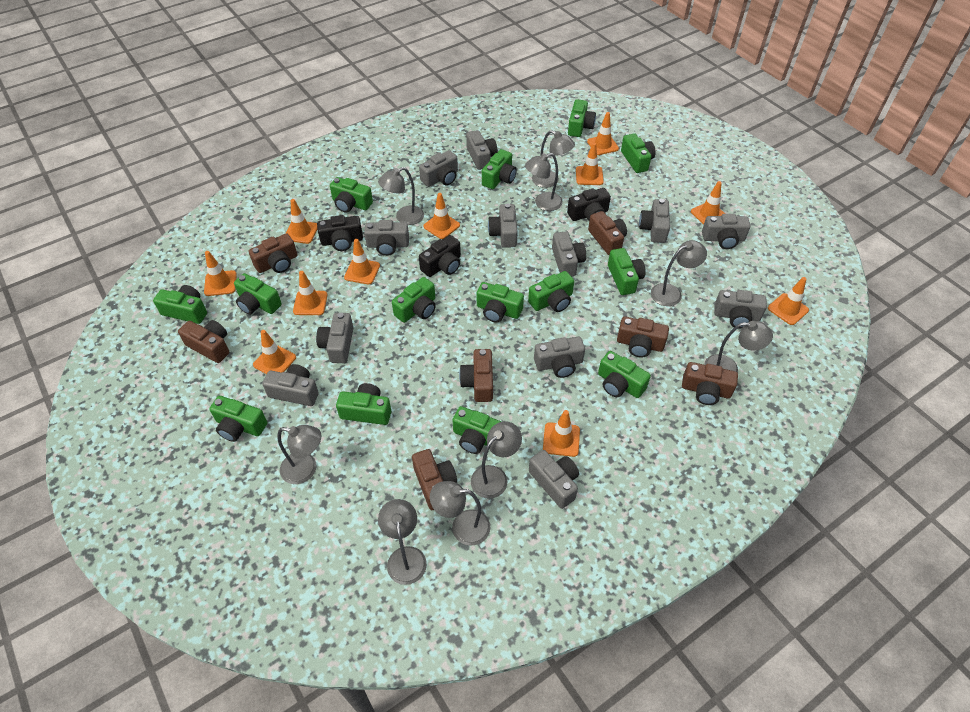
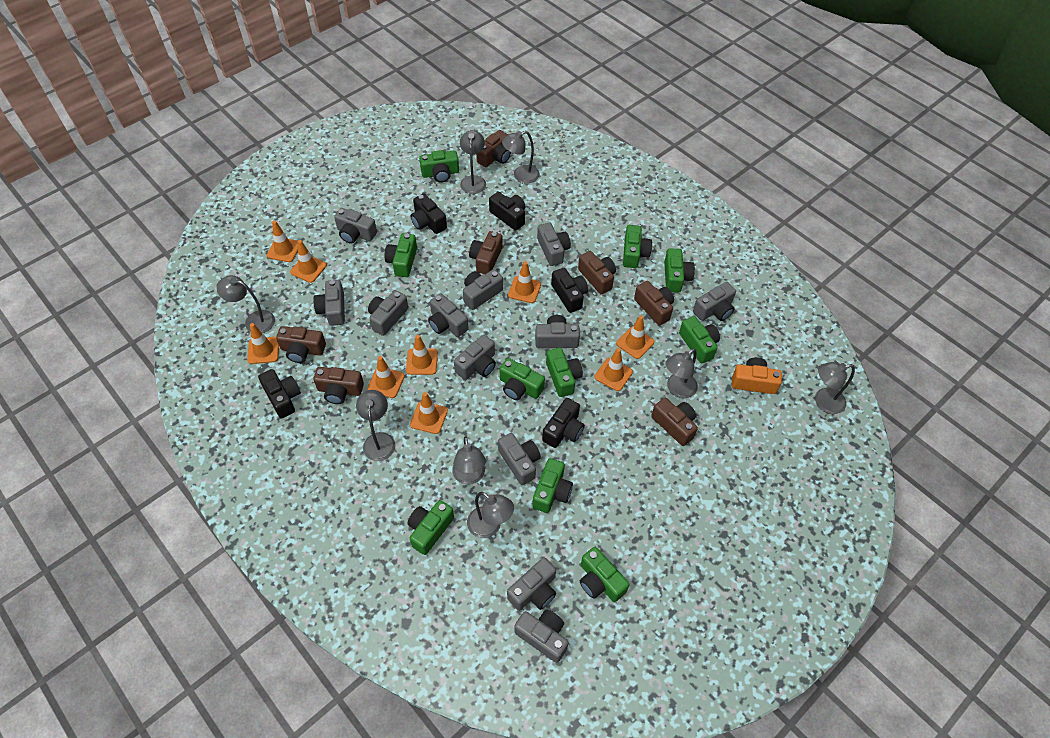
black camera: [317,215,363,251] [419,235,461,277] [567,188,611,221] = 3 -> [258,369,301,419] [410,194,447,234] [489,192,525,231] [542,398,584,448] [551,268,588,313] = 5
green camera: [153,285,207,324] [209,396,267,442] [234,273,282,315] [330,177,373,213] [336,383,391,425] [392,277,436,323] [452,406,502,454] [477,282,524,322] [482,149,517,189] [528,271,574,312] [568,99,596,137] [598,351,651,398] [608,248,646,295] [621,133,656,173] = 14 -> [385,233,417,277] [408,500,454,555] [419,150,459,183] [500,358,545,400] [533,458,573,513] [546,348,583,397] [580,547,630,602] [623,225,652,268] [664,248,695,293] [679,316,720,364] = 10
grey lamp: [278,425,321,484] [378,167,424,225] [378,499,427,585] [430,481,490,546] [471,421,522,499] [525,153,563,211] [532,130,575,188] [651,240,707,306] [704,321,773,373] = 9 -> [216,275,275,333] [356,390,395,461] [452,436,486,485] [460,130,486,194] [467,492,514,538] [502,131,539,183] [665,349,698,398] [815,362,855,414] = 8
orange camera: none = 0 -> [732,357,782,394] = 1
orange traffic cone: [204,251,237,296] [253,330,296,374] [286,199,317,244] [293,271,327,315] [344,239,380,285] [423,193,460,239] [543,410,580,457] [576,143,604,185] [587,112,619,155] [691,181,725,225] [768,277,809,325] = 11 -> [247,323,279,364] [267,221,298,262] [290,240,327,283] [367,356,405,398] [406,335,438,375] [410,392,448,434] [508,261,541,303] [594,348,633,391] [616,316,654,359] = 9

